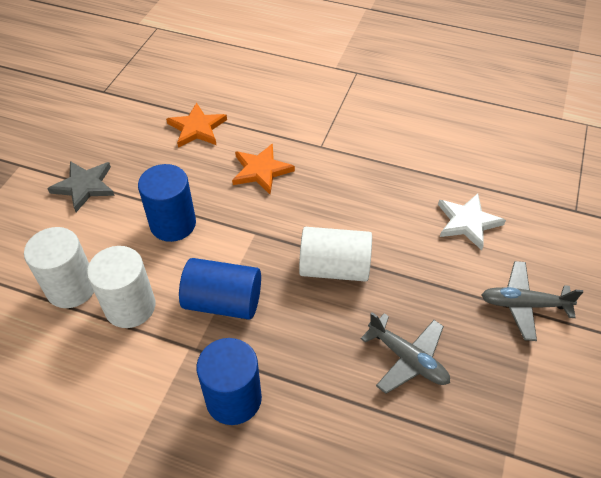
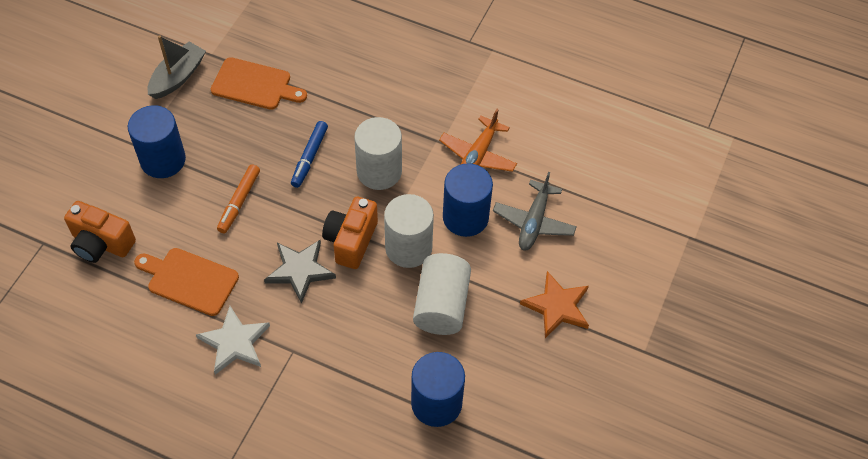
blue marker: none = 0 -> [291,121,328,188] = 1
grey boat: none = 0 -> [148,35,206,99] = 1
grey plane: [361,312,450,394] [481,261,583,341] = 2 -> [493,172,577,251] = 1
orange camera: none = 0 -> [64,201,136,263] [322,197,378,269] = 2
orange cutting board: none = 0 -> [134,248,239,316] [211,57,307,110] = 2
orange marker: none = 0 -> [217,164,260,233] = 1
orange plane: none = 0 -> [439,109,517,172] = 1
orange star: [166,103,227,148] [232,143,295,194] = 2 -> [520,271,589,338] = 1

